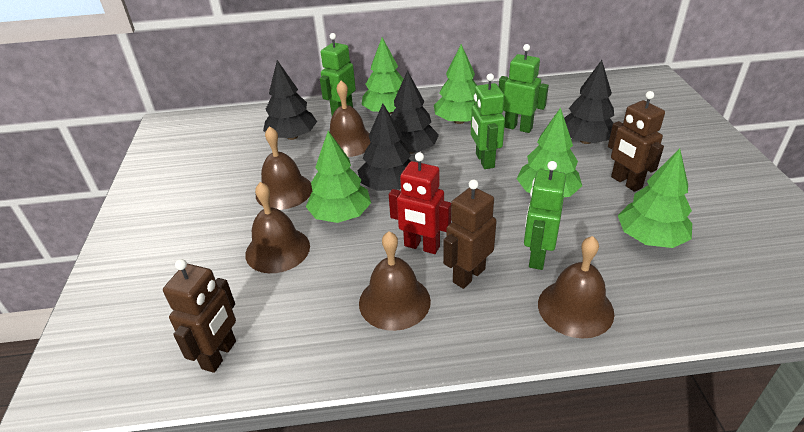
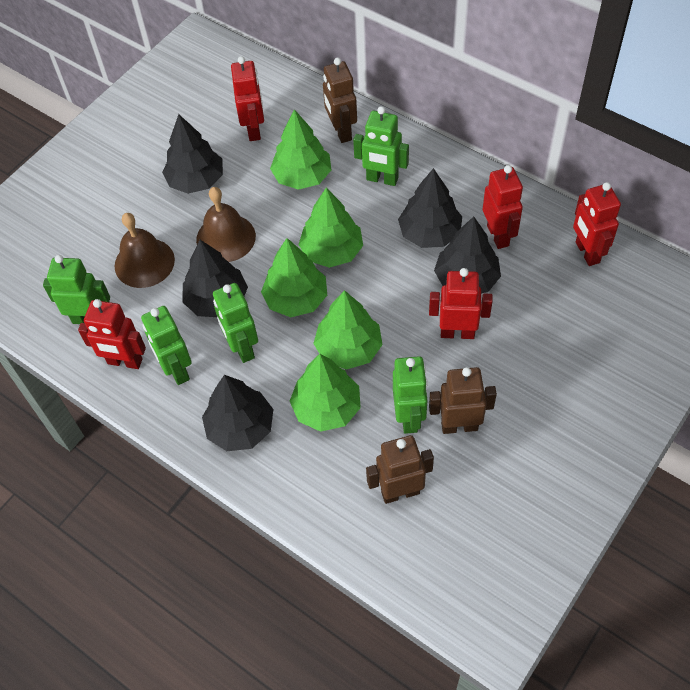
black tree: [263,60,317,140] [358,104,411,191] [391,70,439,154] [564,60,614,144] = 4 -> [162,114,223,194] [183,240,248,317] [202,375,273,451] [398,168,462,248] [434,216,501,294] = 5
brown bell: [245,182,310,273] [256,126,312,210] [324,81,371,157] [359,231,431,331] [538,236,614,339] = 5 -> [115,213,175,288] [196,187,256,262] = 2
green robot: [320,33,356,116] [471,73,505,169] [499,44,549,133] [524,161,566,270] = 4 -> [43,255,110,324] [141,306,192,385] [213,283,258,363] [353,106,409,186] [393,356,428,434] = 5
red robot: [389,152,451,254] = 1 -> [78,299,146,369] [231,56,264,141] [429,268,493,339] [483,165,523,249] [573,182,621,266] = 5

